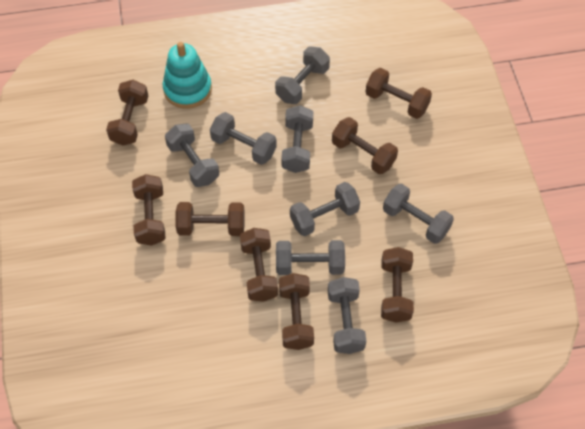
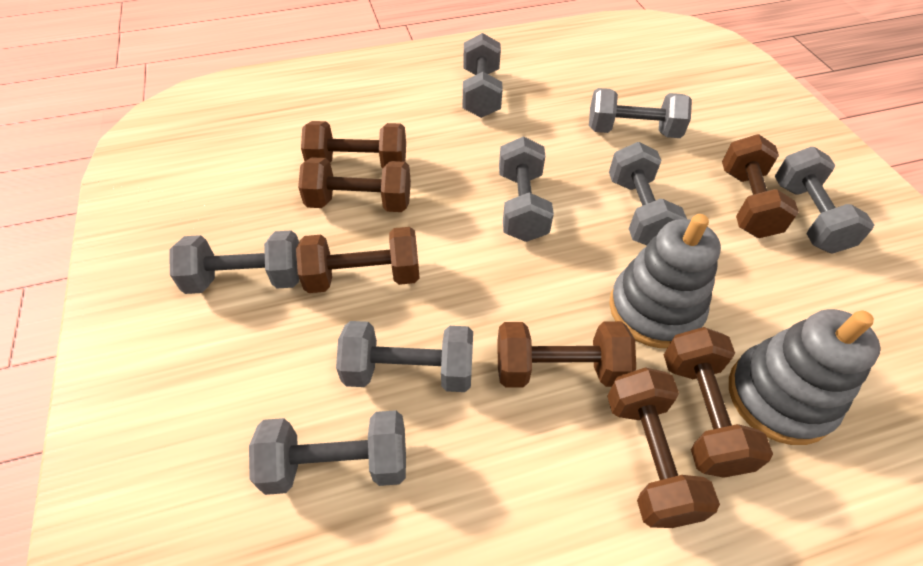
brown dumbbell: [106,80,148,146] [132,174,166,245] [175,202,245,236] [240,228,278,302] [279,273,314,350] [332,117,398,174] [366,68,432,119] [381,247,414,323] = 8 -> [296,227,420,293] [298,157,411,212] [301,121,406,168] [497,321,636,388] [607,367,720,528] [664,327,773,478] [722,134,799,238] = 7
grey stacking toy: none = 0 -> [609,214,721,348] [729,309,880,445] = 2
turquoise stacking toy: [163,42,212,109] = 1 -> none = 0

